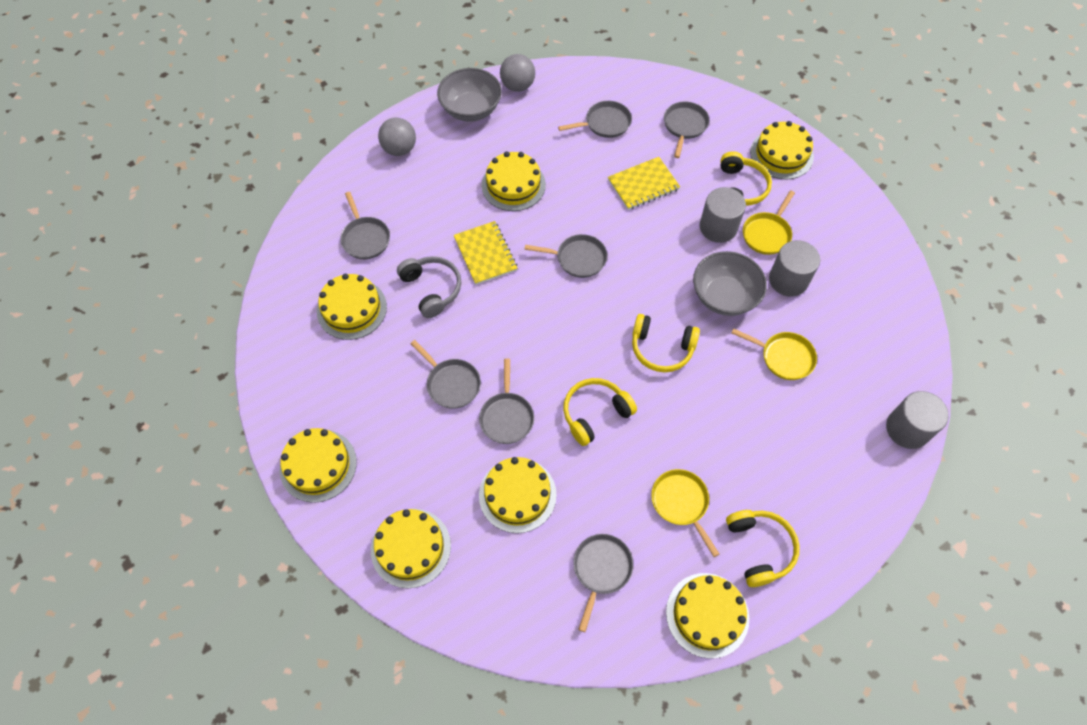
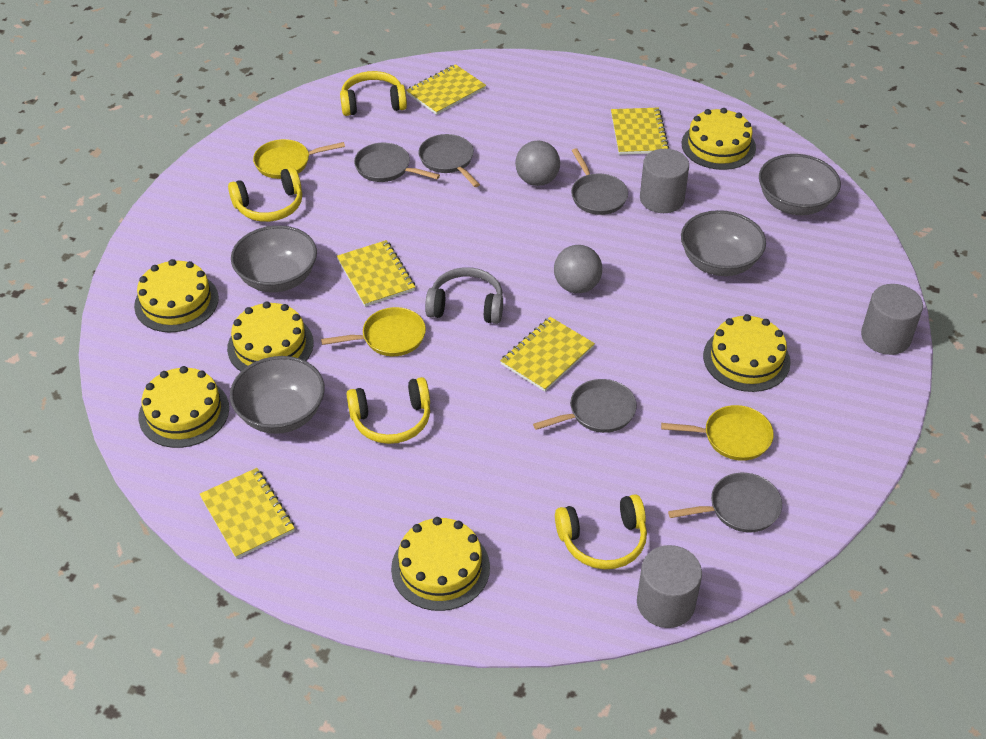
grey bowl: [437,68,502,122] [693,251,767,316] = 2 -> [230,356,325,434] [231,225,317,292] [681,210,766,276] [759,154,841,215] = 4
grey pan: [340,192,390,259] [410,340,481,409] [479,359,534,444] [524,234,607,278] [558,101,632,138] [573,534,633,632] [664,102,709,158] = 7 -> [354,143,440,182] [418,134,480,187] [533,379,637,433] [571,148,628,215] [668,473,782,532] = 5
yellow cake: [280,428,357,503] [317,274,387,340] [371,509,451,588] [479,457,557,533] [482,152,546,211] [666,573,749,659] [750,121,814,180] = 7 -> [134,259,219,332] [139,366,229,448] [227,301,314,371] [391,517,490,611] [682,108,756,170] [703,314,791,392] = 6
yellow notebook: [454,221,518,285] [608,157,680,210] = 2 -> [199,468,295,559] [337,240,415,307] [406,64,486,115] [500,317,595,392] [611,108,669,155] = 5

